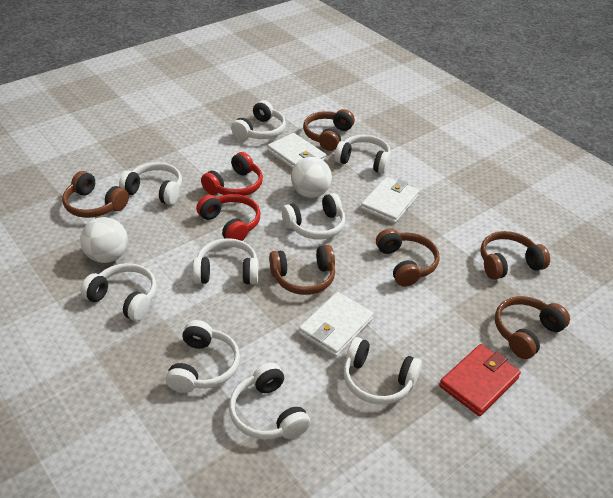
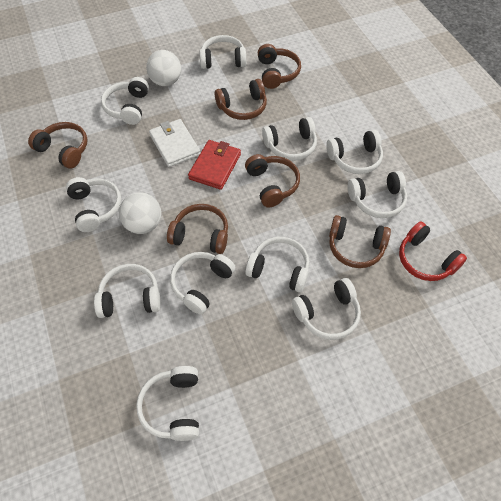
red headphones: [196,194,260,241] [201,152,263,196] = 2 -> [399,221,467,281] = 1
white headphones: [81,263,157,321] [119,162,182,205] [166,320,240,393] [193,238,259,284] [229,363,310,440] [231,100,286,140] [282,193,345,239] [335,135,391,174] [344,337,422,405] = 9 -> [66,177,121,232] [94,264,161,318] [101,77,149,125] [136,366,199,441] [170,252,236,315] [200,35,246,69] [245,237,309,292] [262,117,317,161] [292,278,361,340] [326,130,383,174] [348,171,407,218] = 11
white wallet: [267,133,326,169] [299,292,374,357] [361,177,419,223] = 3 -> [149,119,200,167] = 1

